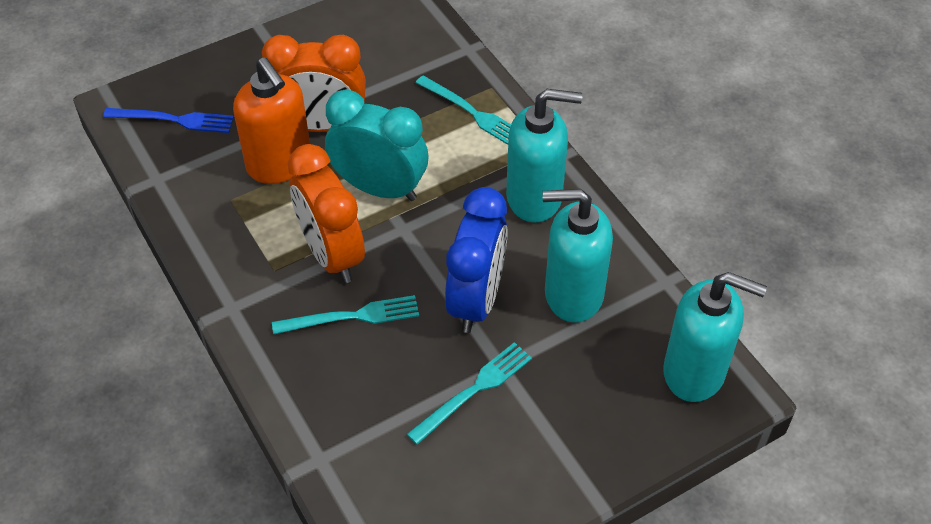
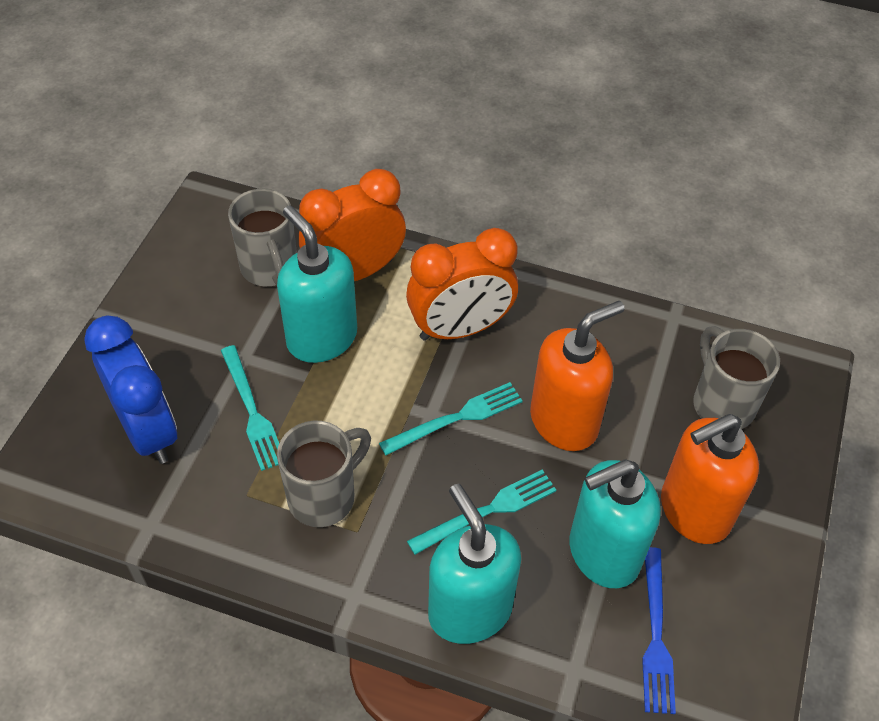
grey mug: none = 0 -> [228,189,297,286] [277,421,371,527] [693,326,780,429] = 3
orange soap dispenser: [233,57,310,184] = 1 -> [530,301,625,451] [661,414,759,544] = 2
turquoise clock: [325,90,428,201] = 1 -> none = 0

